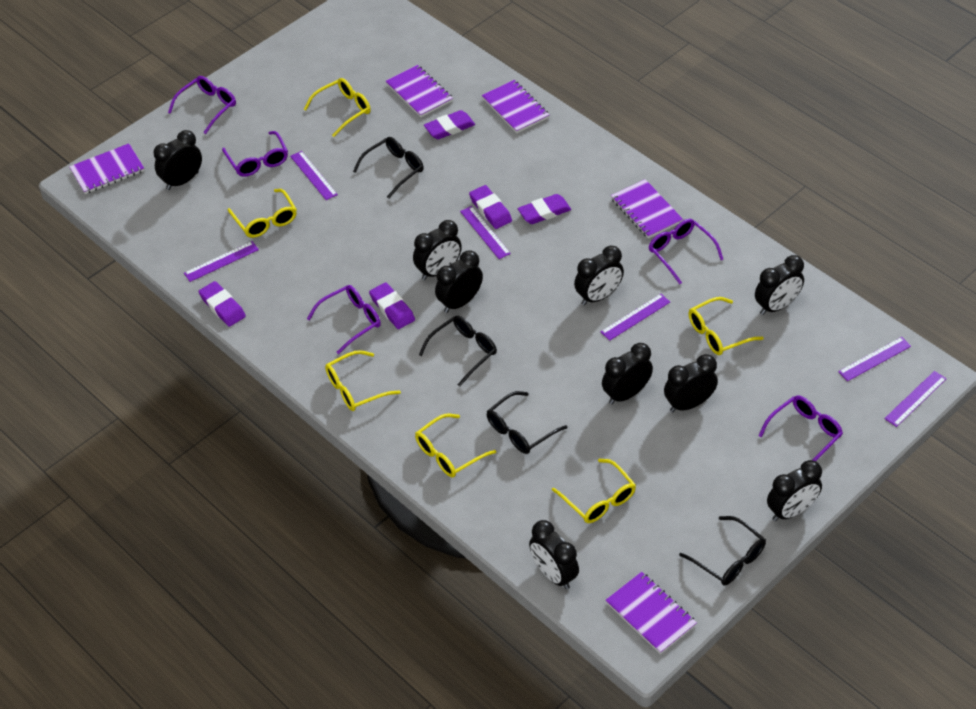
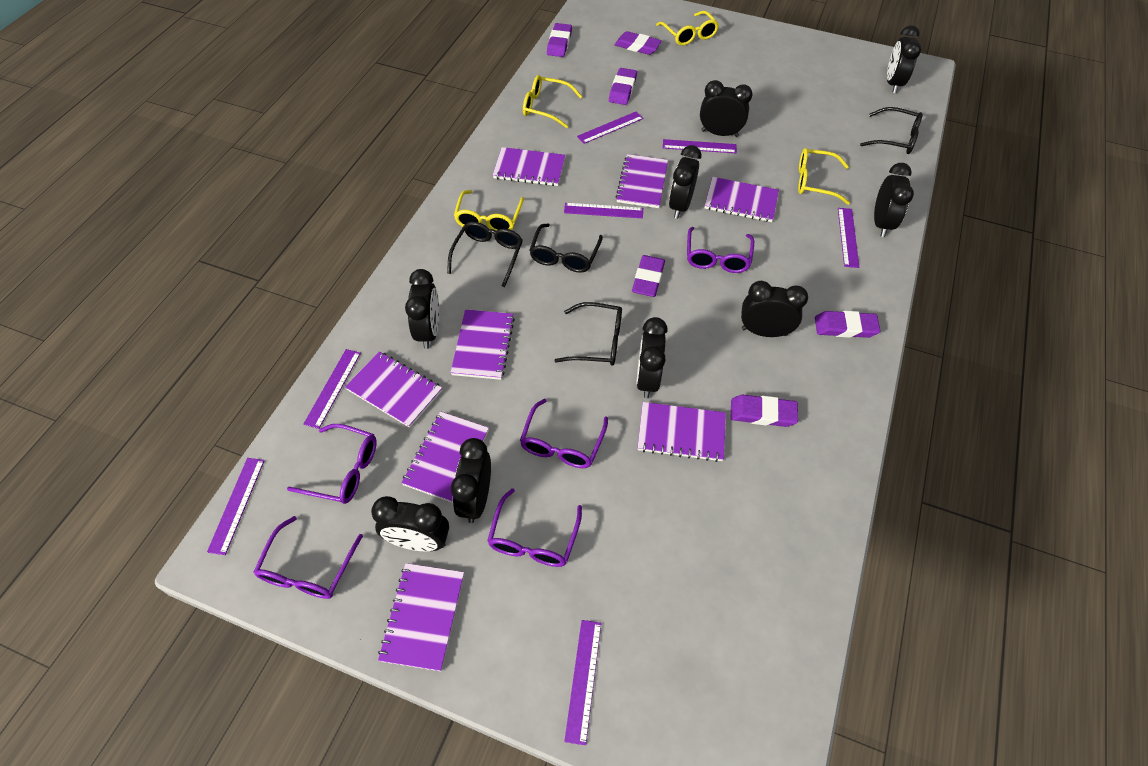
purple eraser: [198,281,246,327] [369,282,415,329] [424,110,475,139] [469,185,512,229] [518,194,571,224] = 5 -> [547,23,572,57] [609,68,637,105] [615,31,662,55] [632,255,665,297] [731,395,798,427] [815,311,880,338] = 6
purple notebook: [69,144,145,194] [386,65,453,117] [482,80,550,133] [606,572,697,654] [611,179,683,238] = 5 -> [345,351,442,428] [378,563,464,671] [401,411,489,503] [450,309,515,380] [493,147,566,186] [615,154,668,208] [637,402,726,462] [705,177,779,222] = 8
purple ruler: [184,241,259,282] [290,151,338,200] [460,206,511,259] [601,294,670,341] [838,337,911,381] [884,371,946,427] = 6 -> [207,458,265,555] [303,349,361,429] [564,203,643,218] [564,620,601,745] [577,112,644,144] [663,139,737,153] [838,208,859,268] = 7
yellow glasses: [228,189,297,238] [303,78,371,137] [325,350,401,411] [415,414,496,478] [552,459,636,523] [689,297,764,355] = 6 -> [454,190,524,231] [523,75,582,128] [656,11,719,46] [798,148,850,205] = 4

